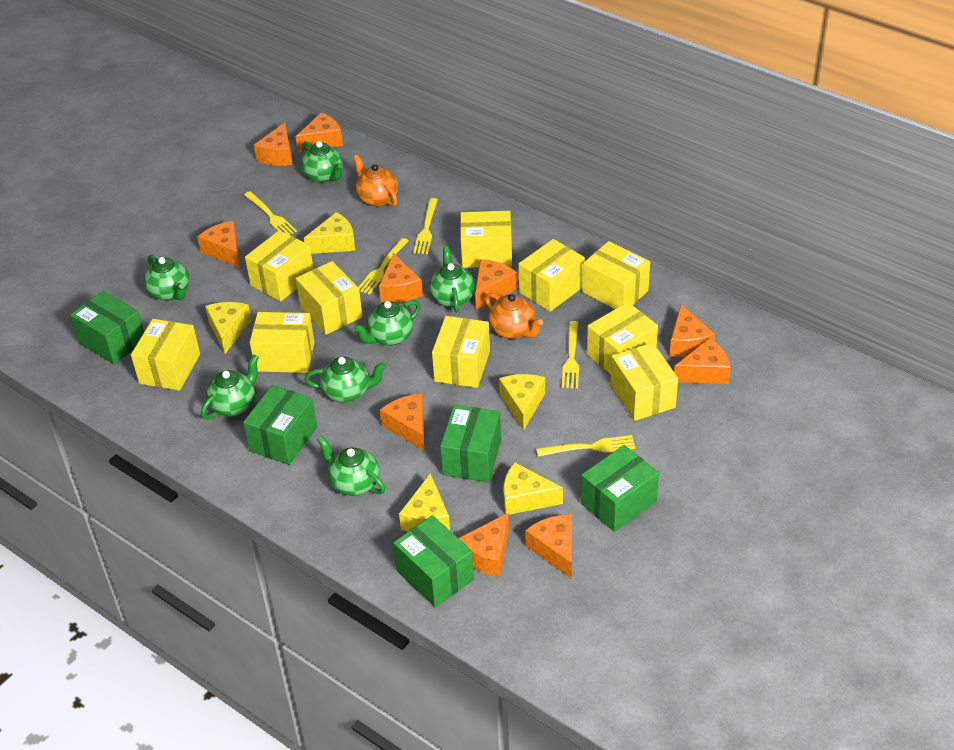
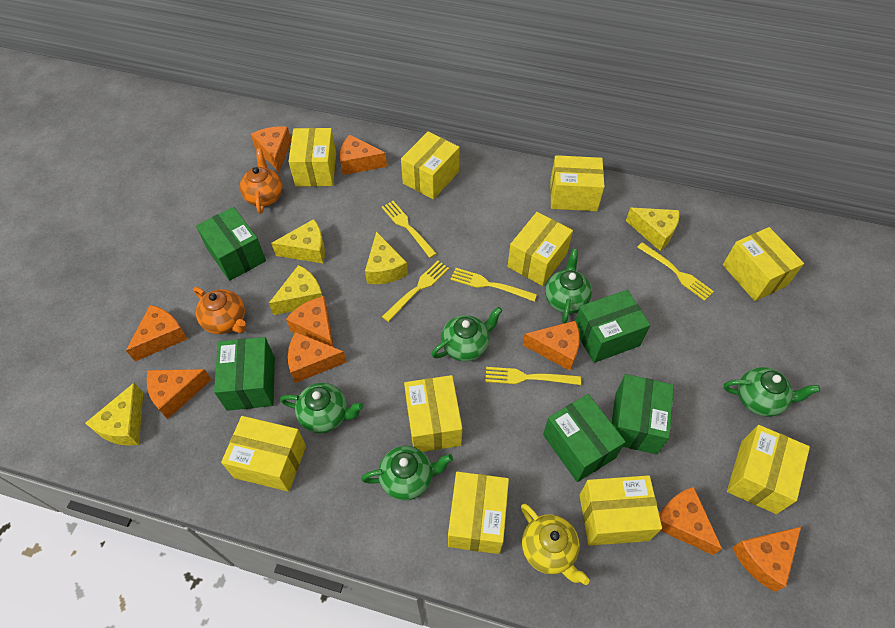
green teapot: [144,255,190,301] [201,354,259,419] [301,141,343,183] [305,357,386,403] [317,436,385,496] [353,300,421,346] [429,246,475,313] = 7 -> [280,383,364,433] [361,446,453,501] [431,307,502,362] [545,249,592,323] [724,367,820,417] = 5
orange cheese: [197,221,240,268] [254,123,293,166] [296,113,343,152] [379,253,423,302] [380,394,424,451] [459,513,509,577] [475,259,518,309] [525,514,572,578] [670,304,715,357] [674,338,731,384] = 10 -> [126,305,187,361] [147,369,211,419] [251,126,291,172] [286,296,334,347] [288,332,347,383] [340,135,387,175] [523,321,580,371] [659,487,722,555] [732,527,801,592] = 9
yellow teapot: none = 0 -> [521,504,590,585] = 1

